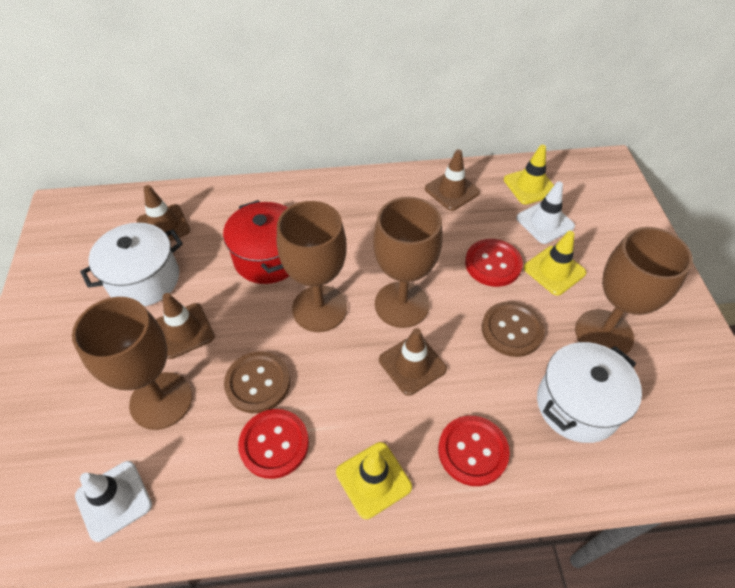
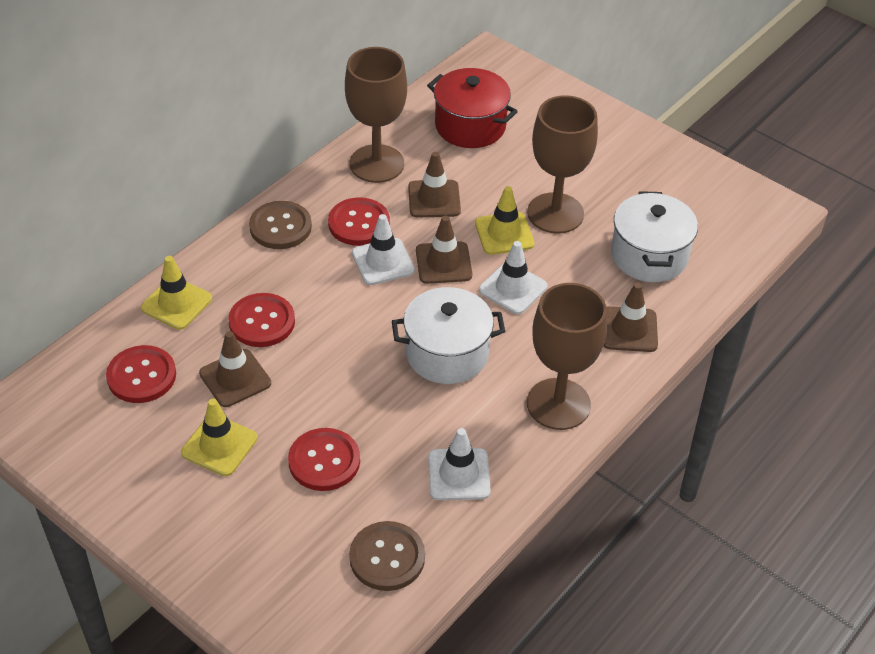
brown goblet: [72,297,192,430] [277,201,347,332] [373,197,442,328] [575,227,693,354] = 4 -> [345,47,407,183] [527,95,598,234] [527,283,607,430] = 3
red button: [238,409,309,479] [438,416,510,486] [465,239,523,287] = 3 -> [106,345,176,403] [228,293,295,347] [288,428,360,491] [328,197,390,246] = 4
white traffic cone: [75,461,152,542] [516,181,575,244] = 2 -> [352,214,415,285] [428,428,491,500] [479,241,548,314] = 3

